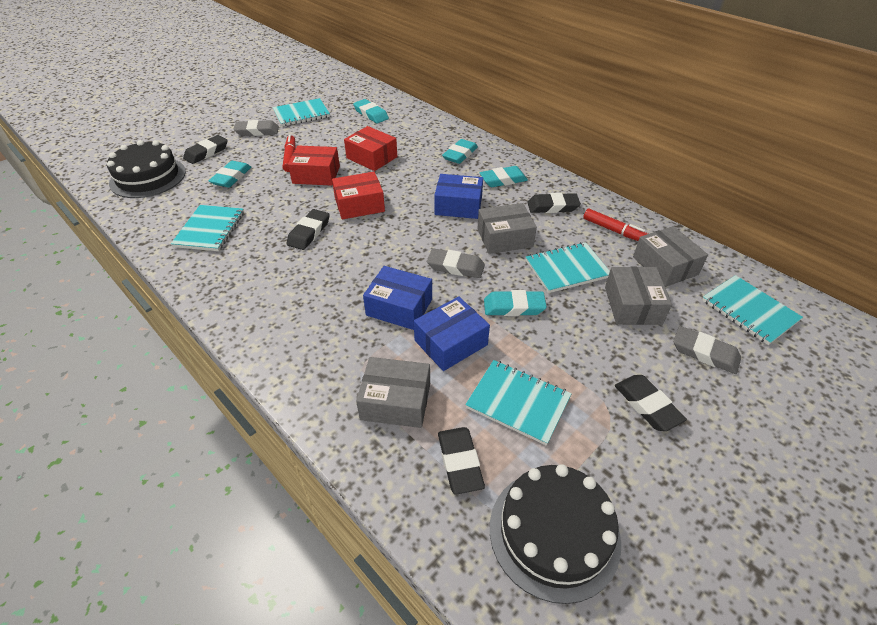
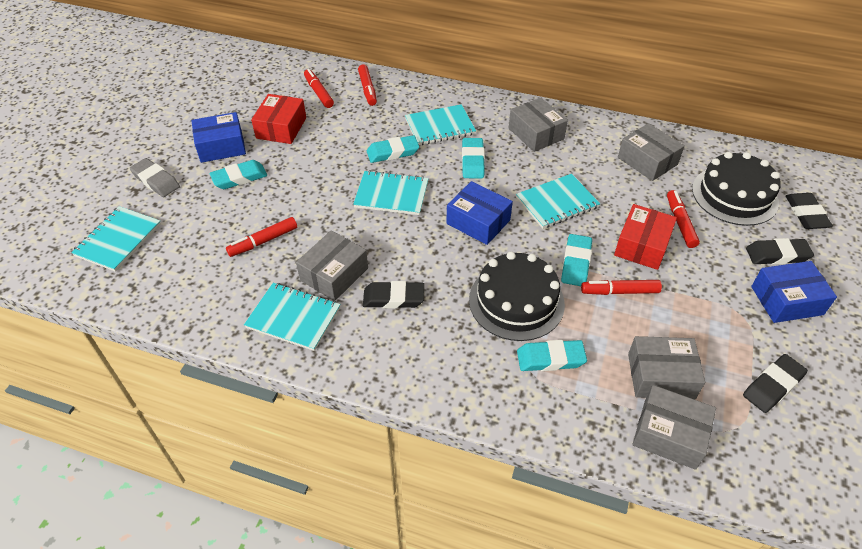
black eraser: [183,135,228,164] [287,209,330,250] [438,427,485,495] [528,193,581,213] [615,375,687,431] = 5 -> [363,281,424,309] [743,354,808,413] [746,238,814,265] [786,193,833,229] = 4
grey box: [356,357,430,428] [477,203,537,254] [605,267,672,325] [633,226,708,287] = 4 -> [296,230,368,301] [509,98,568,152] [618,123,685,181] [628,336,705,400] [632,385,716,470] = 5
grey eraser: [234,120,279,136] [427,248,485,278] [673,326,741,374] = 3 -> [130,158,180,197] = 1
red box: [288,145,340,186] [332,172,385,219] [344,126,397,171] = 3 -> [251,94,306,144] [614,204,677,270] = 2
red marker: [283,135,296,172] [583,209,648,241] = 2 -> [226,217,297,257] [304,69,334,108] [358,64,377,106] [581,280,662,295] [667,190,700,248] = 5

